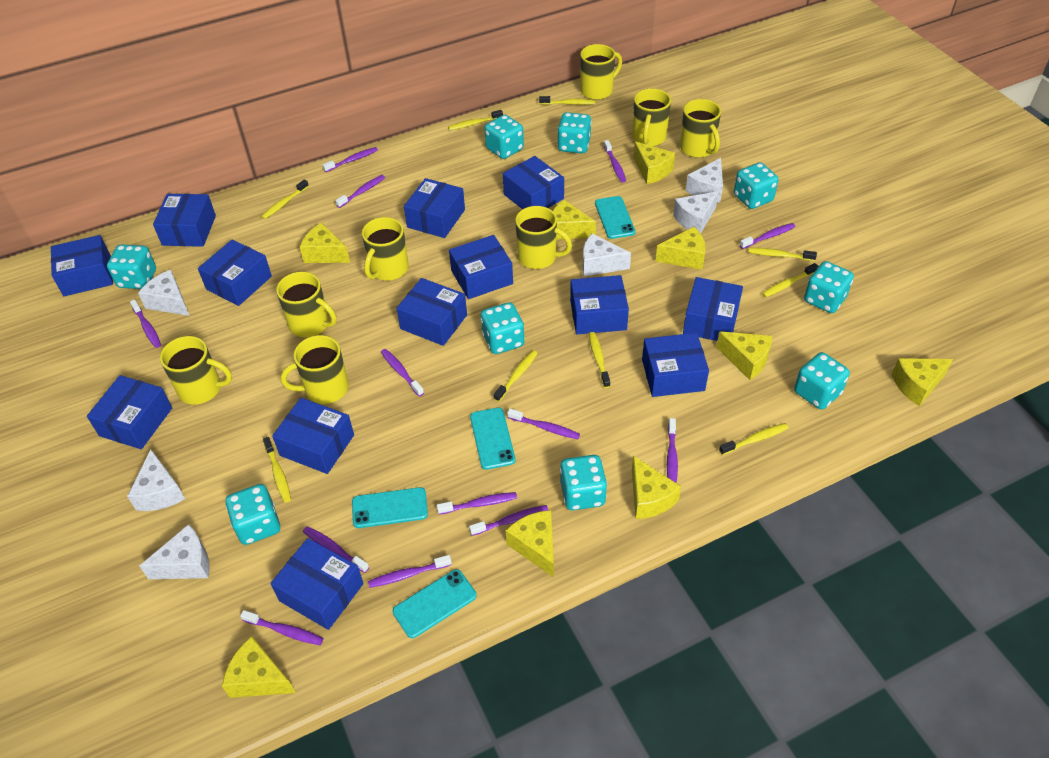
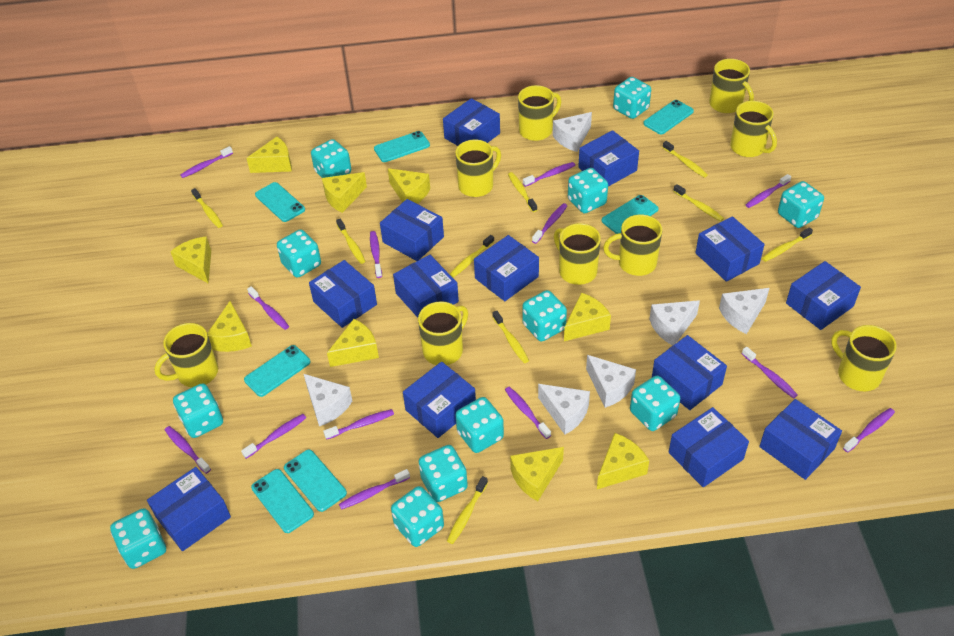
turquoise dice: [107,244,156,289] [225,484,280,545] [481,302,525,354] [485,115,524,159] [557,112,592,153] [560,455,607,510] [734,162,778,209] [794,352,850,410] [804,261,854,313] = 9 -> [110,508,166,569] [173,383,223,438] [277,229,321,278] [311,139,351,178] [391,486,444,547] [418,445,468,502] [455,397,504,453] [522,290,567,341] [568,168,608,213] [613,77,651,119] [630,376,680,431] [778,181,824,228] = 12
turquoise phone: [352,487,428,528] [393,569,477,638] [470,408,516,470] [595,196,636,239] = 4 -> [244,345,310,397] [251,469,314,533] [255,182,305,222] [284,450,347,512] [374,131,430,162] [601,195,659,234] [643,100,694,134] = 7
yellow mug: [160,336,232,404] [276,272,337,337] [281,335,349,404] [362,217,409,281] [515,206,572,269] [580,44,622,100] [632,89,671,146] [680,99,721,158] = 8 -> [154,323,218,387] [418,301,468,365] [455,139,501,197] [518,85,561,141] [554,223,601,285] [603,214,662,276] [709,59,754,113] [730,101,777,157] [831,325,897,391] = 9

